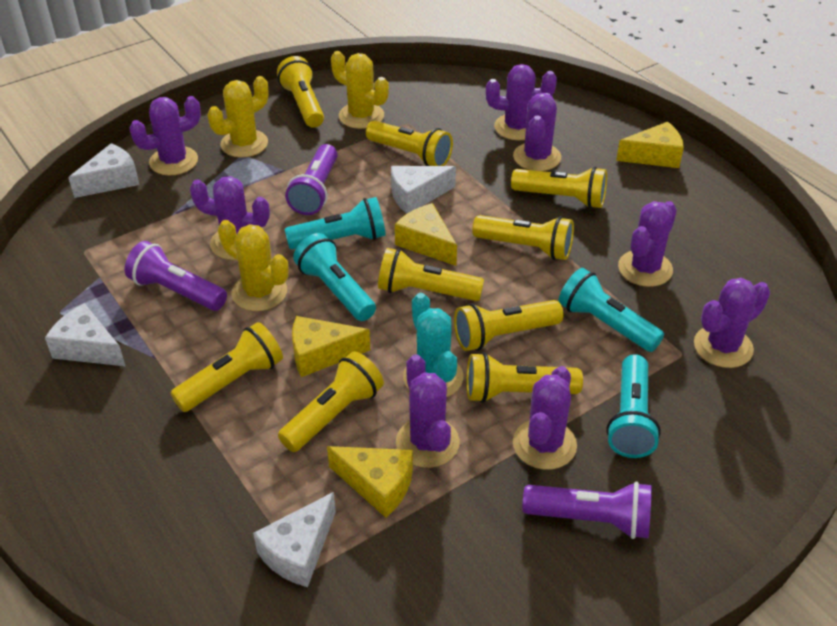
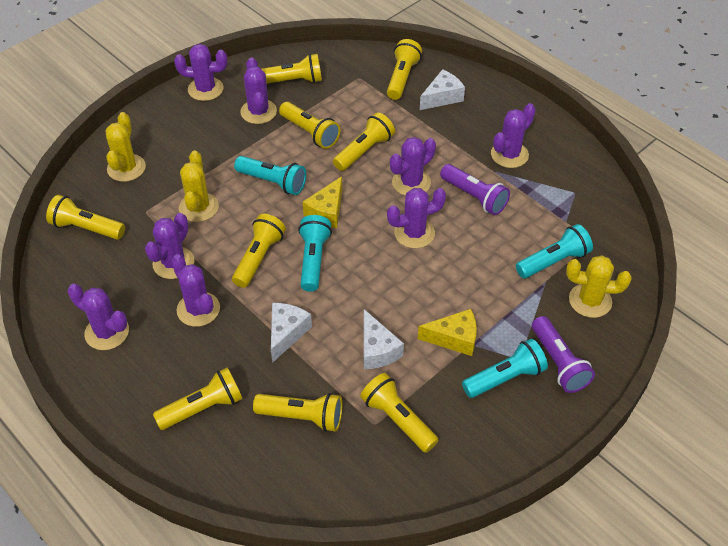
purple flashlight: [125,241,227,311] [285,144,338,215] [522,481,652,539] = 3 -> [440,164,510,215] [532,316,595,393] = 2
turquoise cactus: [403,293,463,397] = 1 -> none = 0
white cheese: [45,303,125,366] [68,143,140,198] [253,492,336,587] [391,166,456,213] = 4 -> [271,303,312,363] [364,309,404,369] [420,69,465,110] = 3
yellow cheese: [292,316,370,377] [327,446,413,518] [395,203,457,266] [616,122,684,168] = 4 -> [303,176,342,228] [418,309,477,356] = 2

